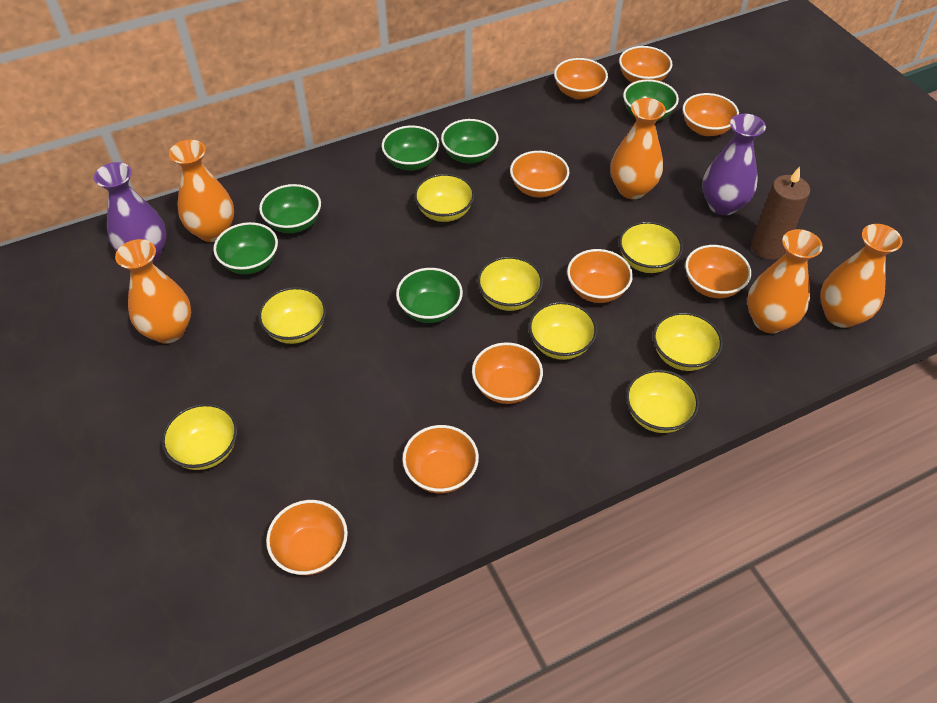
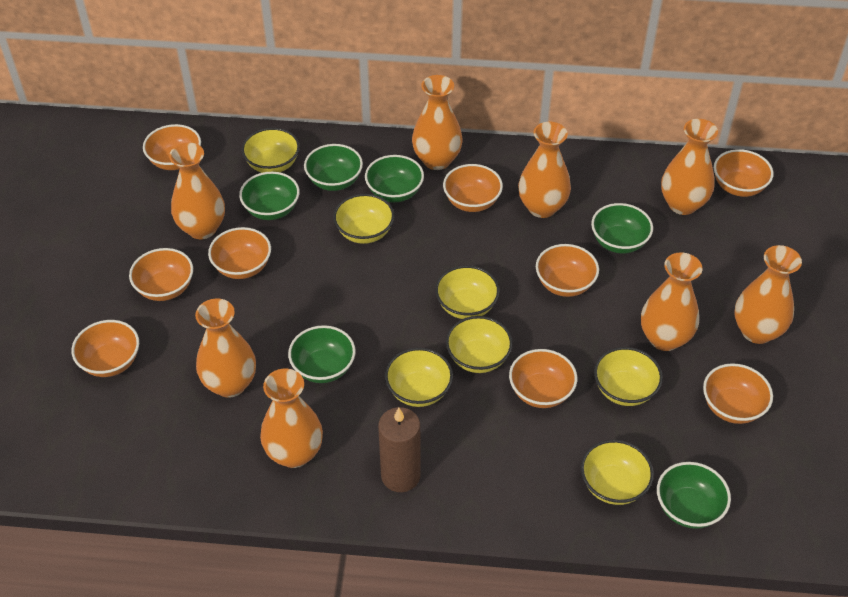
orange vase: [115,239,191,344] [169,140,234,242] [611,98,666,199] [747,229,823,333] [820,224,902,328] = 5 -> [169,143,225,239] [195,298,256,398] [260,369,323,468] [412,75,463,170] [518,122,571,218] [641,252,702,351] [661,119,718,215] [735,245,802,344] = 8
purple vase: [94,162,167,263] [702,114,766,215] = 2 -> none = 0
yellow bowl: [161,403,238,470] [258,287,326,344] [414,173,475,222] [477,256,543,311] [529,301,597,360] [619,221,683,273] [626,369,699,433] [653,312,723,371] = 8 -> [241,128,300,173] [333,194,394,244] [385,348,453,407] [435,265,500,319] [446,316,513,373] [581,440,654,505] [594,347,663,406] = 7

